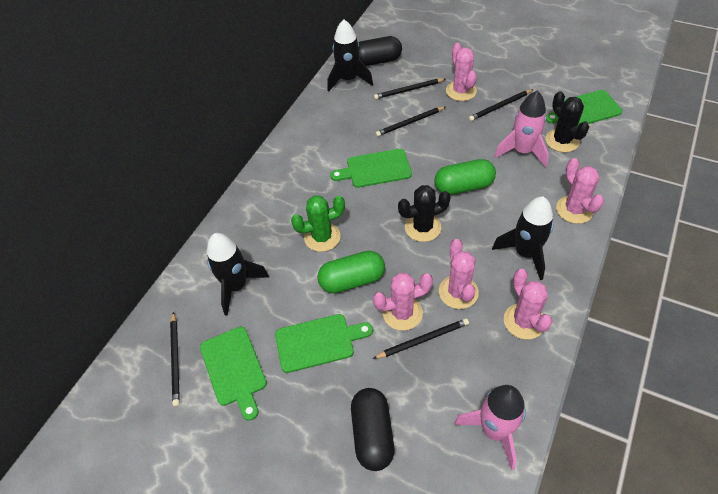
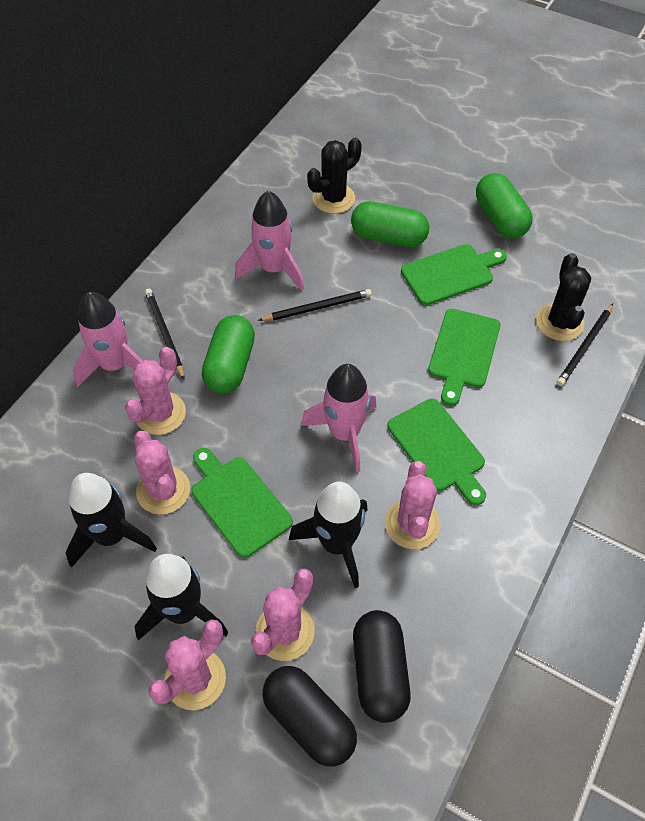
black pencil: [170,312,180,406] [373,318,469,359] [374,79,445,99] [376,107,445,136] [469,89,533,121] = 5 -> [145,289,184,379] [258,289,372,321] [557,304,613,386] = 3
green cactus: [291,196,345,252] = 1 -> none = 0
green capsule: [317,251,385,293] [434,159,496,195] = 2 -> [202,315,255,394] [351,201,429,247] [476,173,532,238] = 3
pink rocket: [454,385,526,470] [494,91,549,167] = 2 -> [73,292,142,387] [235,191,304,291] [301,364,376,473] = 3

